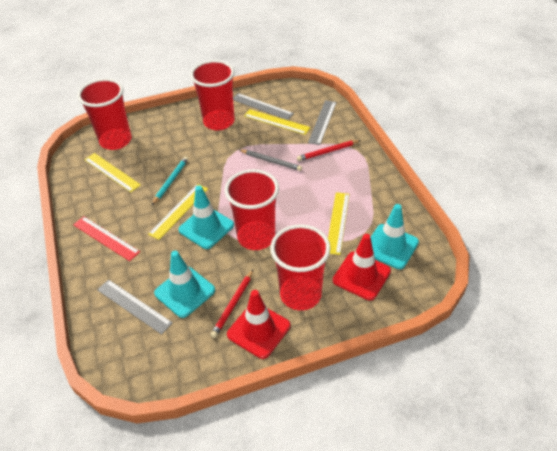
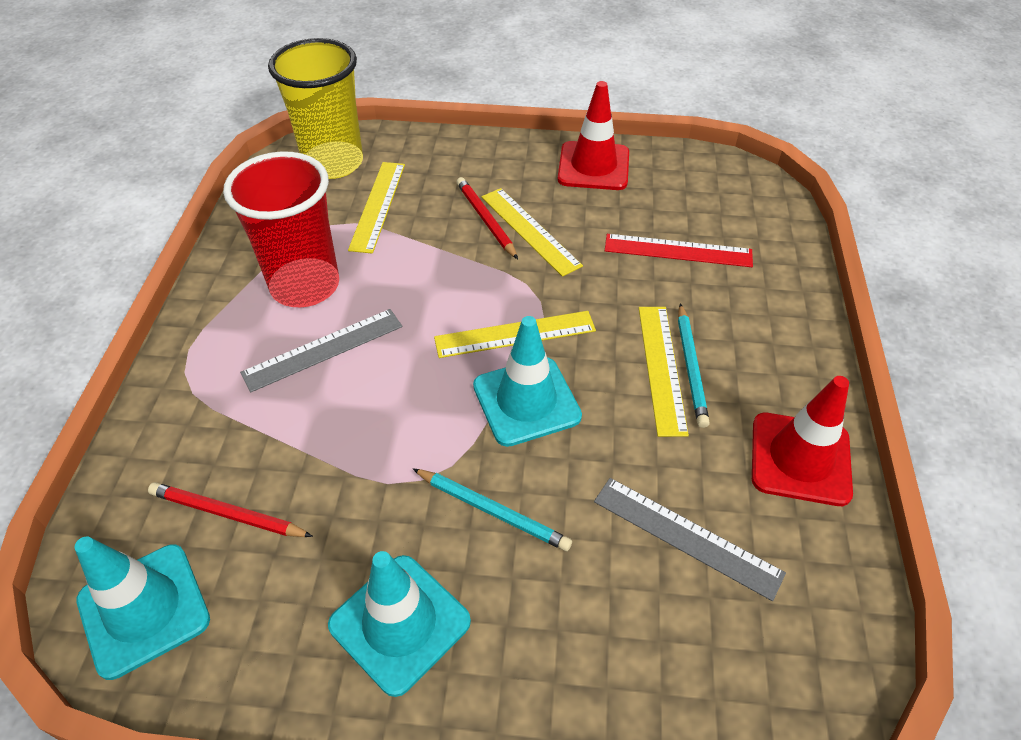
grey pencil: [239,149,302,171] = 1 -> none = 0
grey ruler: [97,279,173,335] [233,93,294,120] [308,100,337,145] = 3 -> [240,309,402,392] [594,478,786,601] = 2
red cup: [77,78,132,150] [190,60,235,130] [225,169,279,250] [270,224,331,311] = 4 -> [223,151,339,307] = 1
turquoise pencil: [152,156,189,205] = 1 -> [413,468,572,551] [678,303,710,428] = 2
yellow cup: none = 0 -> [268,38,363,179] = 1

